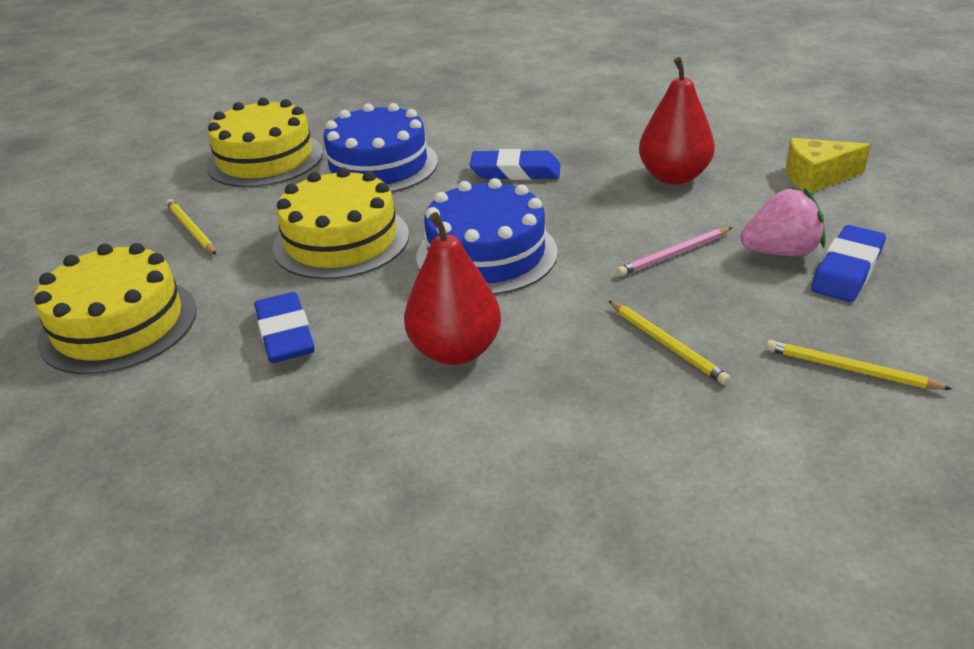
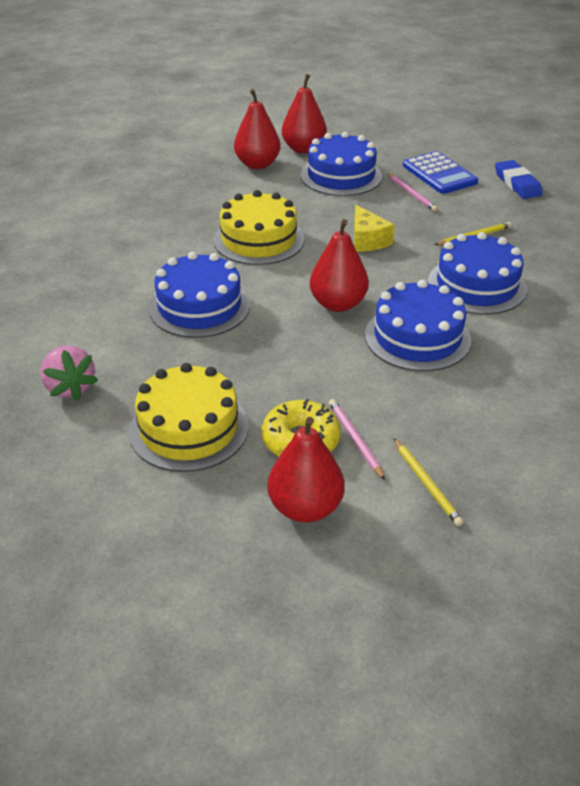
blue cake: [319,103,438,193] [416,178,558,295] = 2 -> [149,252,250,338] [301,132,382,196] [365,280,471,371] [428,232,527,315] = 4
blue calculator: none = 0 -> [403,151,478,194] = 1
blue eraser: [254,292,315,363] [470,149,560,180] [811,225,886,302] = 3 -> [495,160,543,199] = 1
pink pencil: [617,227,732,277] = 1 -> [329,399,385,480] [387,173,438,211] = 2
red pear: [404,212,501,365] [639,57,715,185] = 2 -> [234,89,281,169] [267,417,344,523] [282,74,327,154] [310,219,369,312] = 4
yellow cake: [34,243,197,375] [206,98,323,187] [273,167,409,280] = 3 -> [129,363,249,472] [213,190,304,265] = 2
yellow donut: none = 0 -> [261,399,340,456] = 1
yellow pencil: [166,199,216,255] [609,301,731,385] [766,340,952,390] = 3 -> [394,438,463,526] [435,222,512,245] = 2

